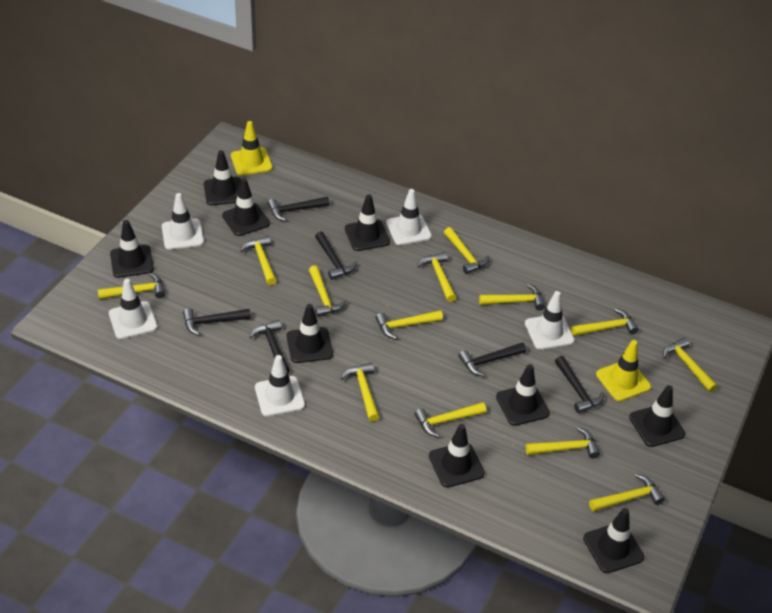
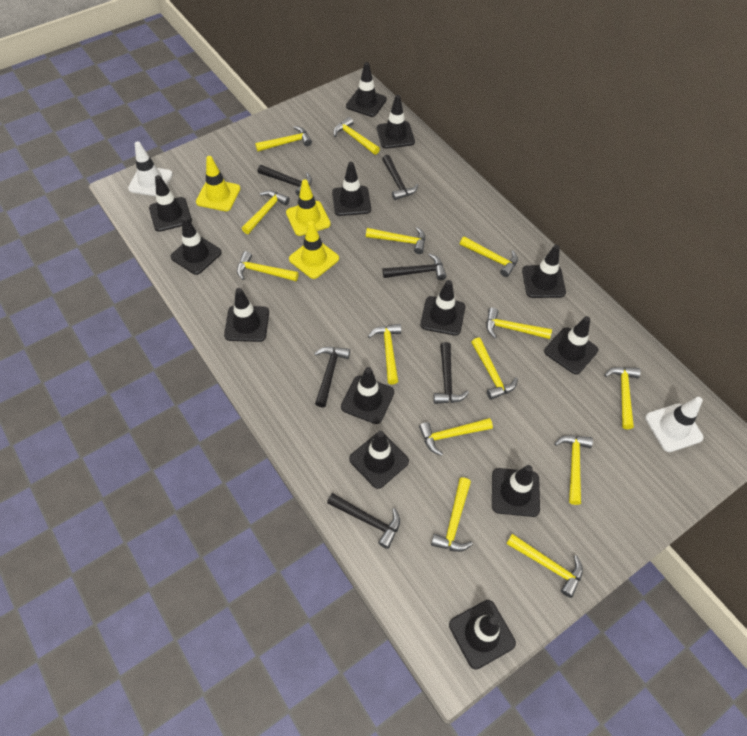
black traffic cone: [110,220,154,278] [204,150,241,205] [222,178,270,236] [287,304,333,363] [345,194,390,251] [429,424,485,488] [496,364,550,426] [583,508,644,573] [629,385,685,447] = 9 -> [149,175,192,232] [170,217,222,275] [224,288,269,342] [332,162,371,216] [341,367,394,424] [346,62,387,117] [349,431,409,489] [377,95,415,149] [420,280,465,336] [449,600,516,670] [492,465,540,517] [522,245,566,298] [544,316,598,374] = 13
white traffic cone: [109,279,157,339] [162,193,204,250] [255,355,305,417] [386,189,432,245] [525,291,575,350] = 5 -> [128,141,173,196] [645,397,704,452] = 2
yellow hammer: [98,273,165,299] [240,236,277,285] [309,265,346,317] [341,363,379,421] [375,310,443,339] [414,402,486,438] [418,252,456,302] [444,227,489,274] [479,284,545,311] [526,427,600,459] [571,308,639,336] [589,474,665,512] [663,337,718,392] = 13 -> [237,251,299,281] [242,190,290,234] [255,126,312,152] [333,117,380,155] [366,227,425,254] [368,324,401,384] [419,418,493,456] [431,478,473,552] [460,236,518,277] [471,337,518,400] [486,308,552,339] [506,534,583,598] [554,435,593,505] [604,367,641,429] = 14
yellow traffic cone: [231,121,272,176] [596,340,651,401] = 2 -> [196,156,241,211] [286,179,331,236] [289,221,339,279] = 3

